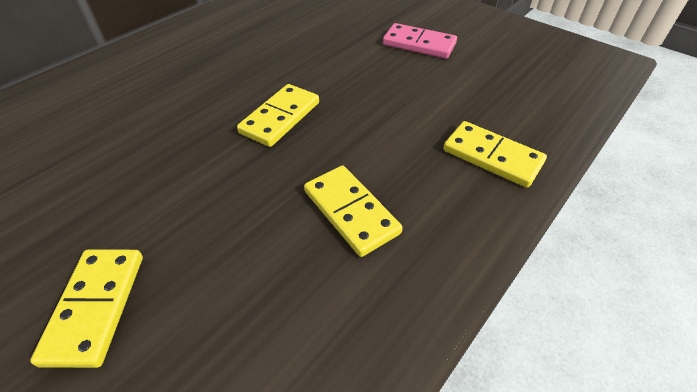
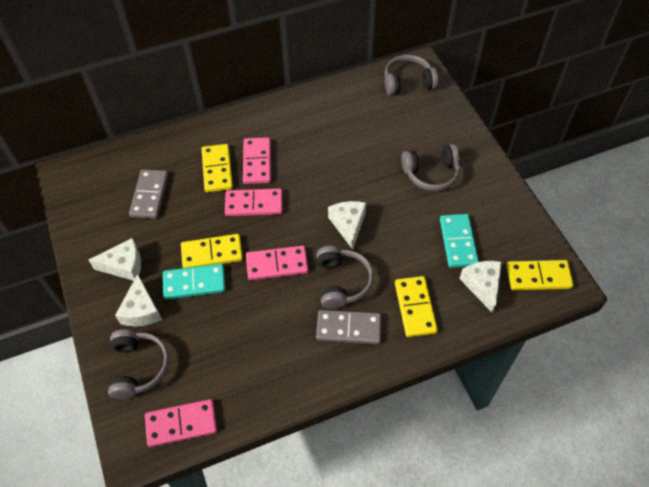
grey domino: none = 0 -> [129,169,168,219] [316,310,381,344] = 2
grey headphones: none = 0 -> [108,329,170,399] [316,246,374,309] [385,55,438,95] [401,144,460,191] = 4
pink domino: [383,23,457,59] = 1 -> [145,399,217,447] [225,188,282,216] [243,137,271,184] [246,246,308,280] = 4
turquoise domino: none = 0 -> [163,264,226,300] [440,214,479,268] = 2
white cheese: none = 0 -> [89,238,141,281] [115,274,162,327] [328,201,366,249] [459,261,502,313] = 4

